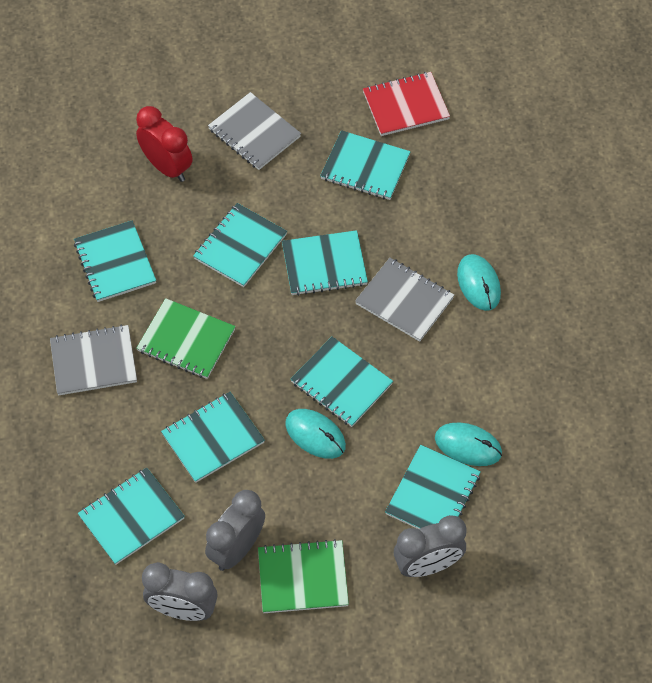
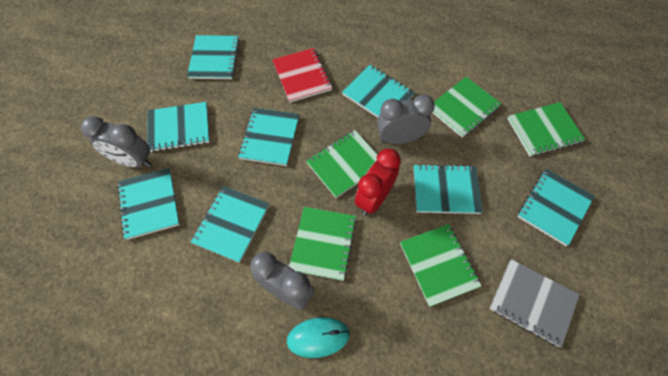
green notebook: [137,298,236,379] [258,539,349,613] = 2 -> [289,207,357,281] [306,130,378,198] [400,224,482,307] [432,77,501,138] [507,102,585,156] = 5
grey notebook: [50,325,137,395] [208,92,301,170] [355,258,454,342] = 3 -> [490,259,579,347] = 1
turquoise mouse: [285,409,346,459] [435,423,502,466] [457,254,501,311] = 3 -> [287,317,350,358] = 1

